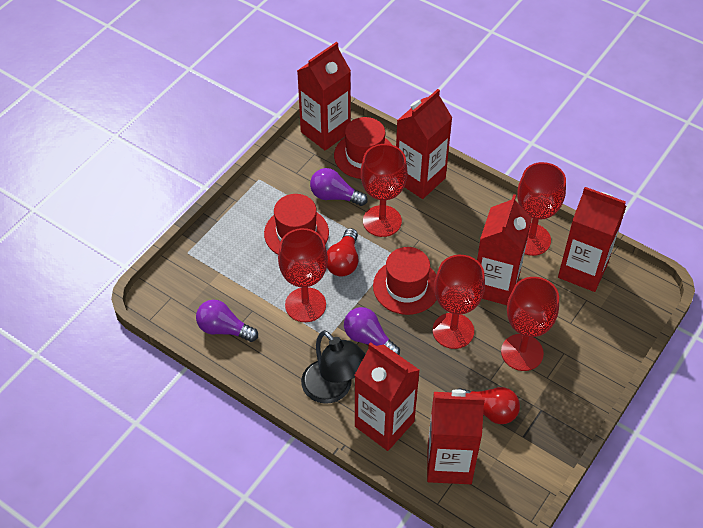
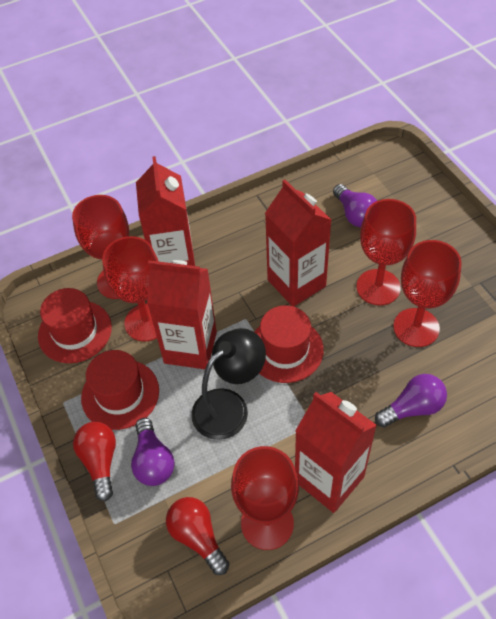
red carton: [297,42,351,151] [355,342,420,451] [396,89,452,199] [427,389,485,484] [477,194,532,305] [558,187,626,292] = 6 -> [136,156,195,266] [147,260,217,369] [265,179,331,306] [295,392,377,513] = 4

